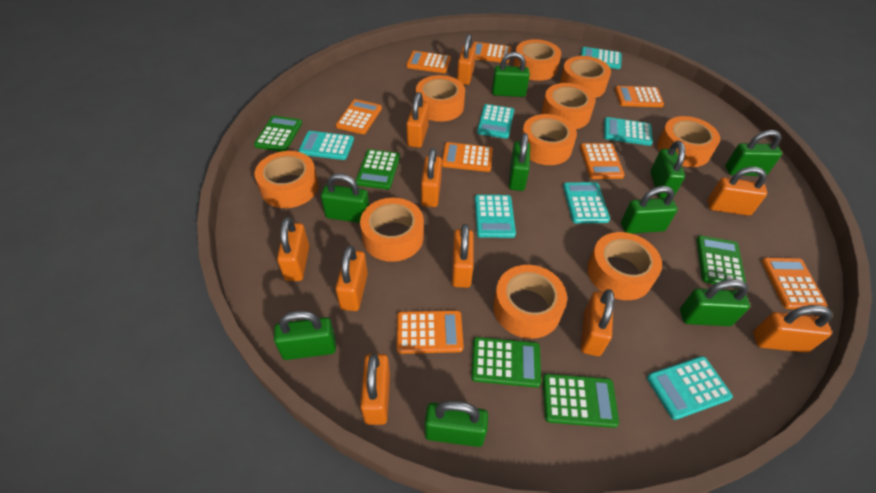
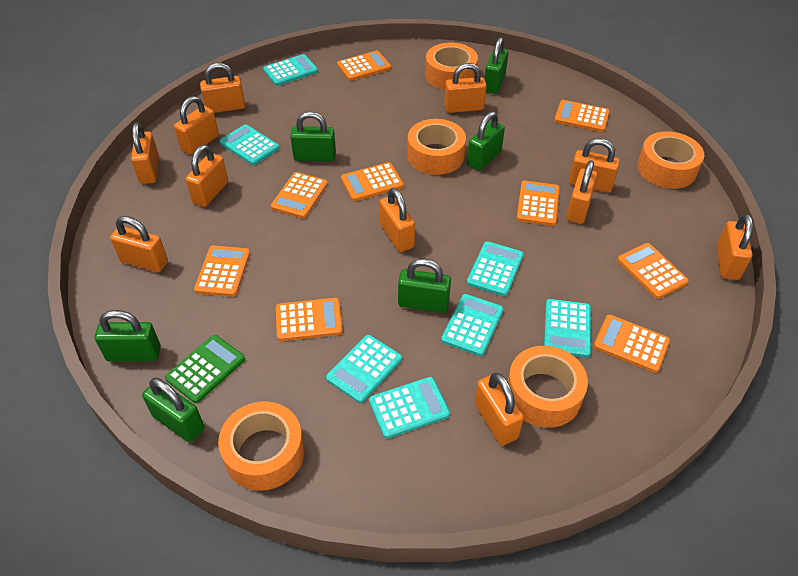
green calculator: [254,116,302,151] [356,149,400,189] [471,337,541,388] [543,374,619,428] [696,236,746,289] = 5 -> [165,335,245,403] = 1
green padlock: [274,311,336,360] [321,173,369,223] [425,401,488,447] [492,52,530,97] [509,133,530,191] [621,186,678,234] [651,141,685,198] [680,279,750,326] [725,130,782,176] = 9 -> [95,310,161,362] [142,378,205,442] [290,111,336,162] [398,259,451,313] [467,112,505,171] [485,37,508,94] = 6
orange calculator: [336,99,382,134] [397,310,464,354] [406,51,451,73] [442,142,493,172] [473,42,511,63] [580,143,625,179] [615,86,664,107] [761,258,828,309] = 8 -> [194,245,250,297] [271,172,328,218] [276,298,343,341] [337,50,391,81] [341,162,404,201] [516,181,560,226] [554,100,610,132] [594,315,670,373] [617,243,689,299] = 9
orange padlock: [277,217,309,281] [335,246,368,311] [360,354,390,425] [406,92,429,148] [421,148,442,207] [452,224,474,288] [457,34,476,85] [581,289,614,356] [708,167,767,216] [753,305,832,353] = 10 -> [110,216,168,272] [131,122,159,184] [174,96,219,155] [185,145,228,207] [200,63,245,113] [380,188,415,252] [444,63,487,113] [475,373,524,445] [567,160,598,224] [569,138,620,193] [716,214,753,280] = 11
orange tape: [255,151,318,208] [360,198,424,262] [416,75,465,122] [493,265,567,339] [514,39,561,81] [522,114,577,165] [542,83,596,129] [560,56,611,98] [587,232,662,300] [657,116,720,167] = 10 -> [218,401,305,491] [407,119,466,175] [425,42,478,90] [508,346,588,428] [637,131,705,189] = 5

